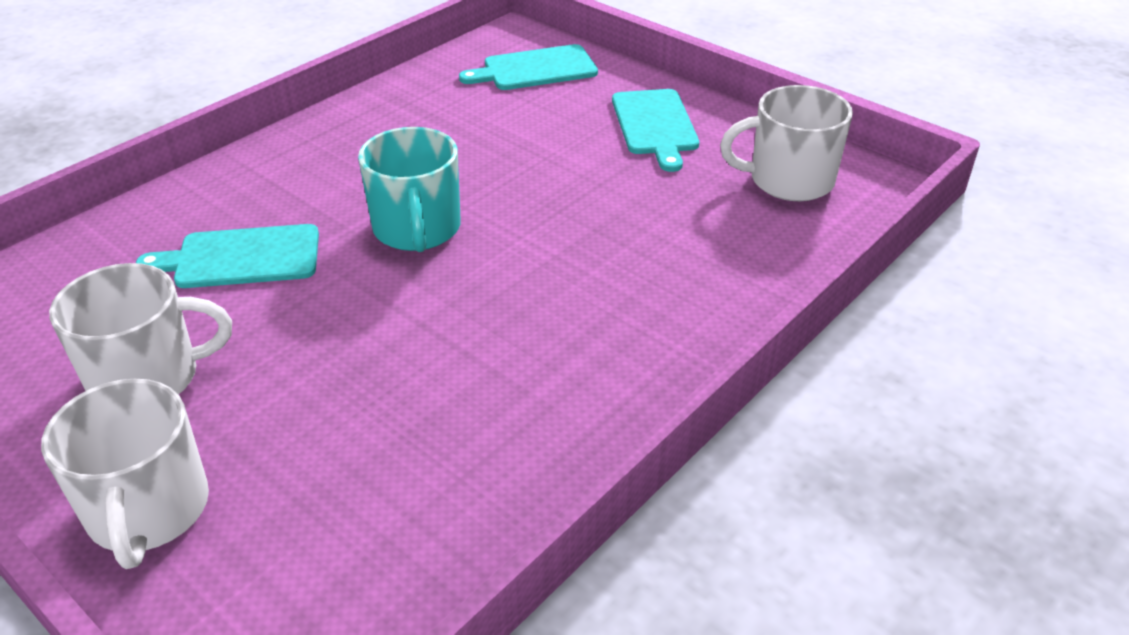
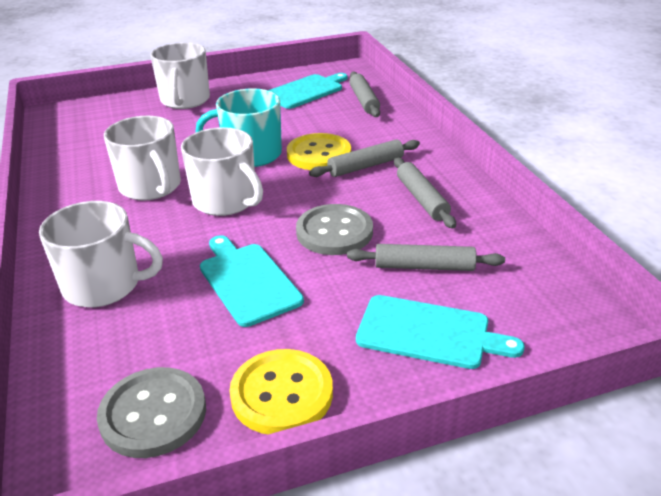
grey button: none = 0 -> [97,367,206,458] [296,204,373,255] = 2
grey rolling pin: none = 0 -> [309,140,420,177] [347,244,505,271] [349,71,380,117] [394,157,456,228] = 4
white mug: [41,379,209,569] [49,263,232,395] [720,85,853,201] = 3 -> [39,201,163,307] [104,116,181,200] [150,42,210,109] [181,127,263,216] = 4
yellow button: none = 0 -> [229,349,333,434] [287,133,351,170] = 2

